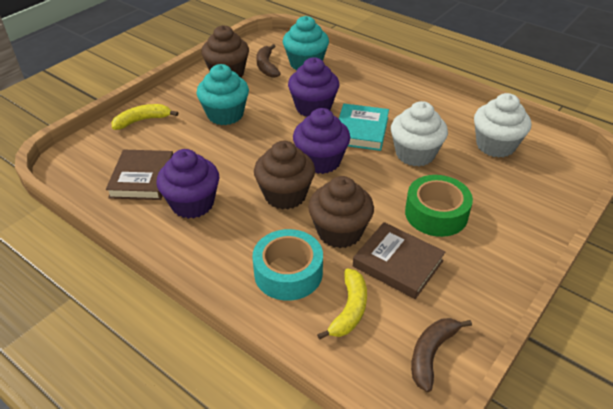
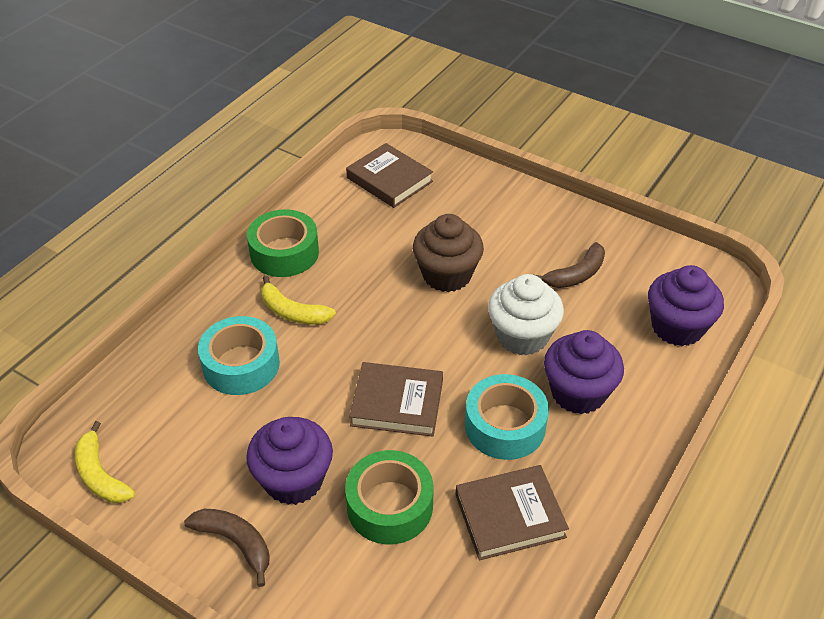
brown book: [106,150,173,200] [353,222,445,299] = 2 -> [346,143,433,208] [349,362,443,437] [456,465,569,560] = 3
brown cupcake: [201,25,249,78] [254,141,315,210] [308,176,374,248] = 3 -> [413,214,484,292] = 1
green tape: [405,175,473,237] = 1 -> [247,209,319,277] [345,450,434,544] = 2
turquoise book: [339,104,389,151] = 1 -> none = 0
turquoise cupcake: [196,64,249,125] [283,16,329,70] = 2 -> none = 0
turquoise tape: [252,229,323,301] = 1 -> [198,316,280,395] [465,374,549,460] = 2
white cupcake: [391,101,448,167] [474,93,531,158] = 2 -> [488,274,564,356] = 1

